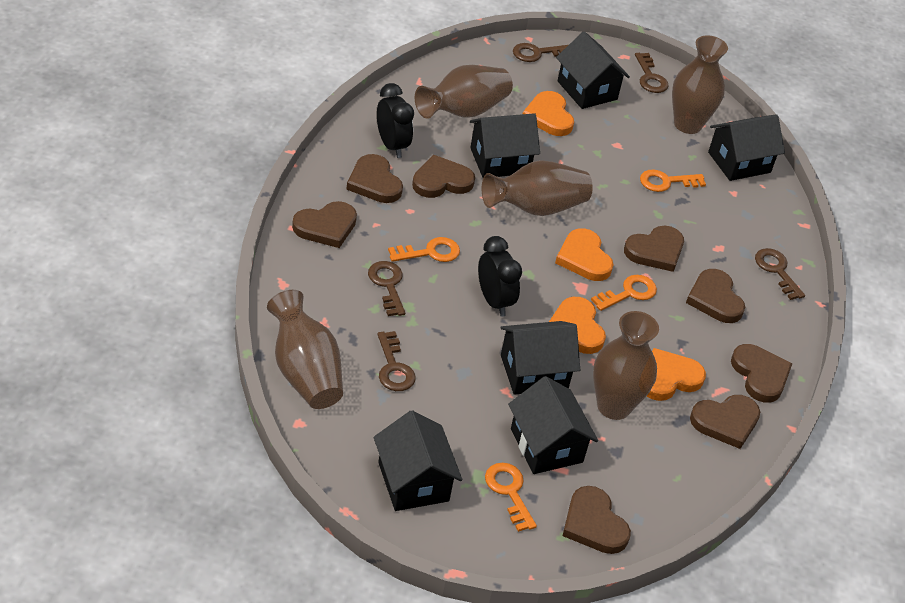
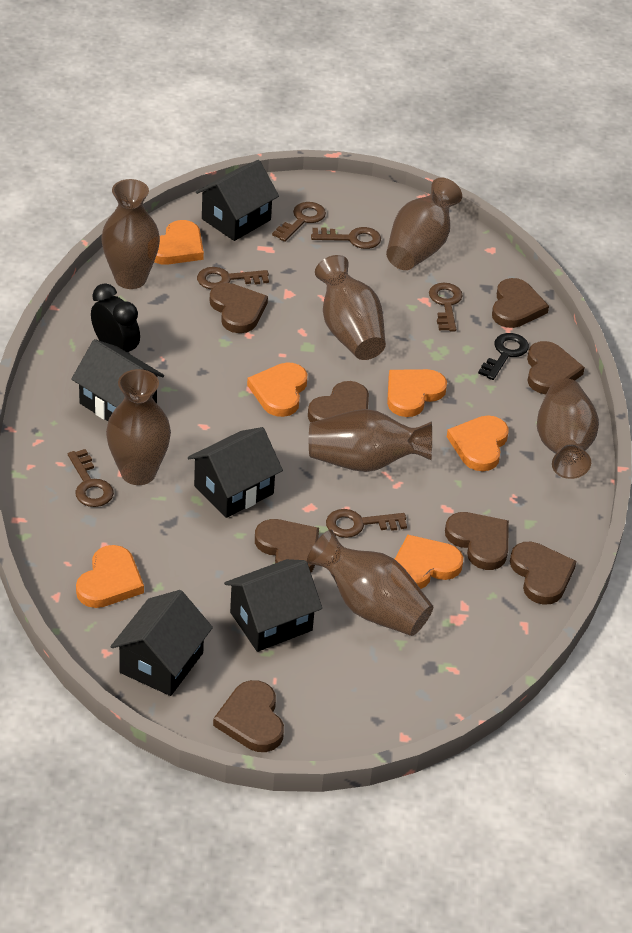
black clock: [377,83,414,158] [478,236,522,317] = 2 -> [91,283,140,353] = 1
black house: [374,410,462,511] [470,113,540,178] [500,321,580,395] [508,376,598,474] [556,31,630,109] [708,114,785,181] = 6 -> [71,339,164,421] [111,590,213,696] [188,427,283,518] [196,160,279,241] [224,559,322,652] = 5
black key: none = 0 -> [478,333,529,380] = 1
brown key: [368,261,405,316] [377,331,416,391] [513,43,568,62] [635,53,668,93] [755,248,805,300] = 5 -> [68,449,114,507] [197,267,269,289] [272,202,326,242] [311,227,381,249] [326,509,407,538] [429,283,463,331] = 6
brown vase: [267,290,343,409] [415,65,513,119] [482,160,593,216] [593,311,659,420] [672,35,728,134] = 5 -> [101,179,160,289] [106,369,171,485] [307,530,433,636] [309,409,432,472] [315,255,386,360] [386,178,462,270] [537,378,599,479] = 7
orange heart: [523,91,574,136] [549,297,606,354] [555,228,614,281] [647,348,706,401] = 4 -> [76,545,144,608] [154,220,204,265] [247,362,307,417] [387,369,447,417] [395,535,463,589] [447,415,509,471] = 6
orange key: [388,237,460,262] [485,463,537,532] [591,275,657,311] [640,169,706,192] = 4 -> none = 0

